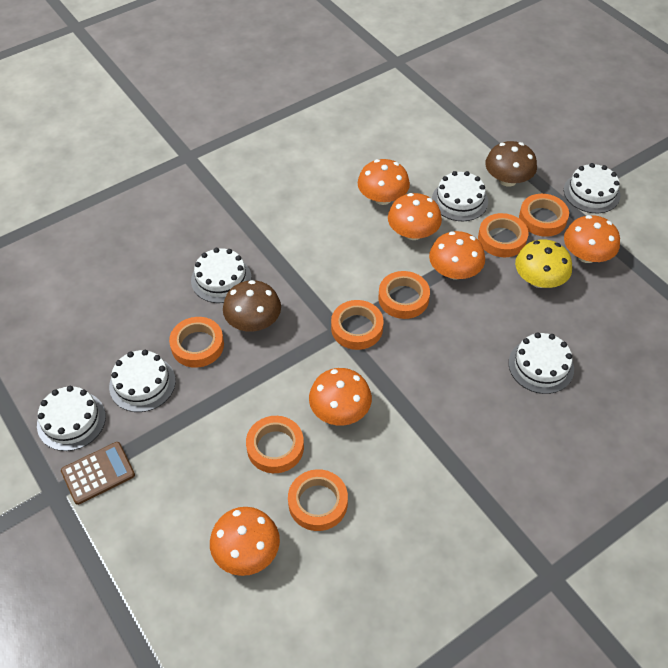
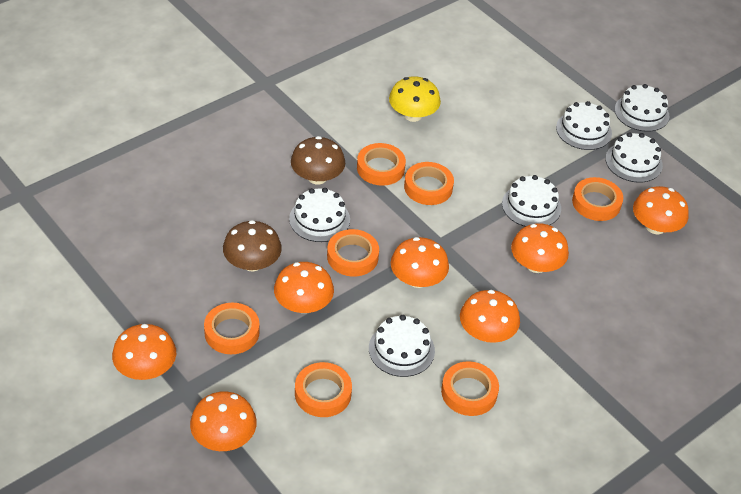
brown calculator: [61,442,135,505] = 1 -> none = 0
orange mushroom: [210,507,280,576] [309,368,372,426] [358,159,410,205] [388,193,442,240] [429,231,485,279] [564,215,620,263] = 6 -> [112,324,176,380] [190,391,257,451] [274,262,334,313] [391,237,449,288] [460,290,520,343] [511,223,569,273] [633,186,689,234] = 7

